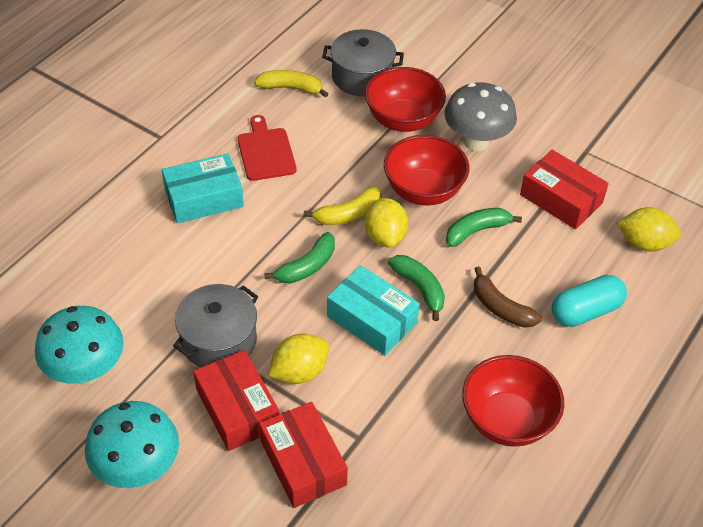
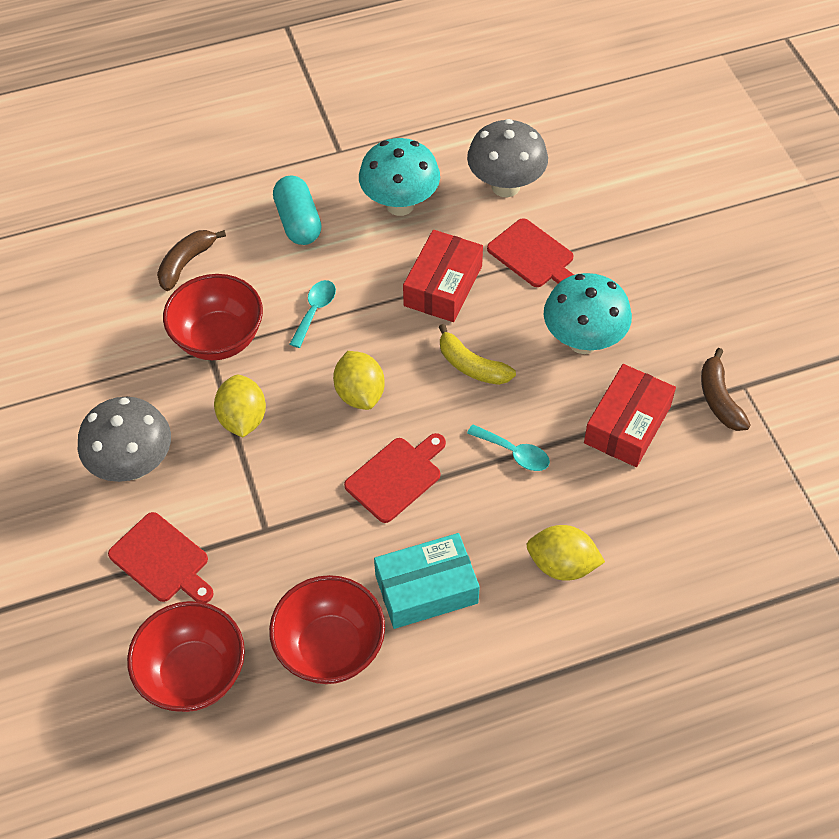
brown banana: [474,266,542,328] = 1 -> [157,230,226,291] [701,348,751,431] = 2
green banana: [264,232,335,284] [388,255,445,321] [446,208,522,247] = 3 -> none = 0
grey mushroom: [444,82,517,151] = 1 -> [78,397,171,482] [467,119,548,197] = 2
grey pot: [173,284,259,368] [322,29,404,96] = 2 -> none = 0
red box: [193,350,279,451] [259,402,348,508] [520,150,609,229] = 3 -> [403,230,483,322] [584,364,676,467] = 2
red cutting board: [238,115,297,181] = 1 -> [108,512,214,603] [344,433,446,523] [487,218,574,287] = 3
turquoise box: [162,153,244,223] [327,265,420,356] = 2 -> [374,533,480,629] = 1
turquoise spoon: none = 0 -> [290,280,336,348] [467,424,550,471] = 2
yellow banana: [254,70,328,98] [303,186,380,225] = 2 -> [439,324,516,385] = 1

